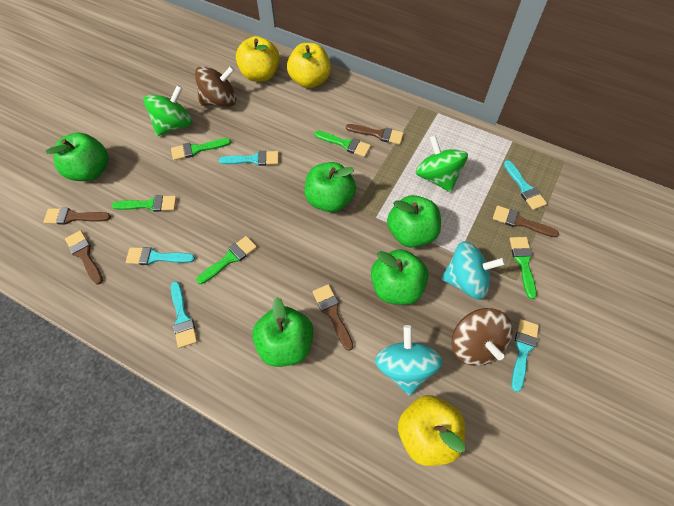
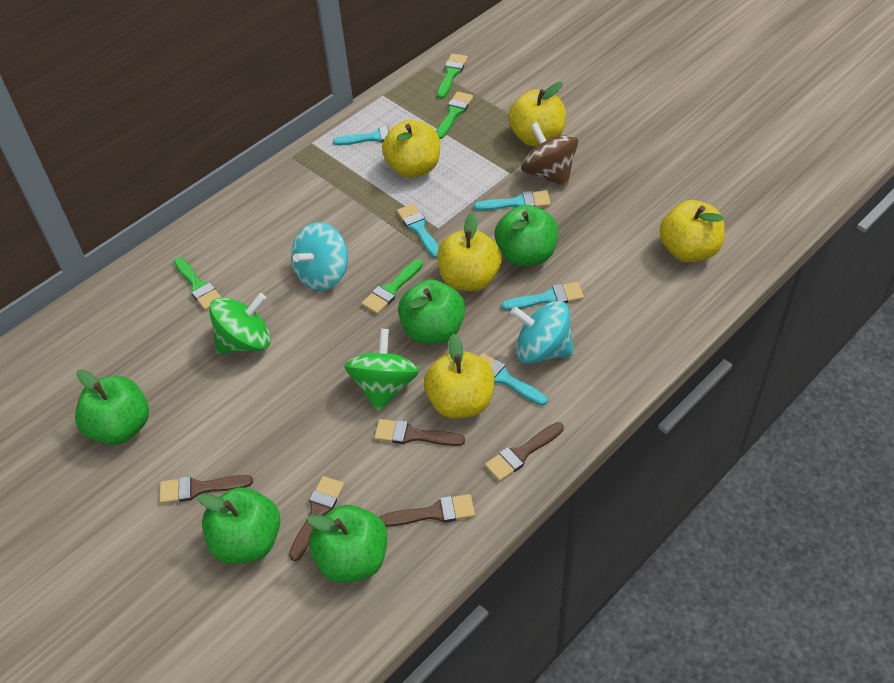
brown spinning top: [195,66,236,107] [452,308,513,366] = 2 -> [521,122,578,187] = 1
green brush: [112,195,177,212] [171,138,231,160] [196,236,257,284] [314,131,371,157] [510,237,537,299] = 5 -> [174,257,222,310] [362,259,423,314] [436,91,473,139] [437,53,468,99] = 4
yellow apple: [236,36,280,82] [287,43,331,88] [398,395,465,466] = 3 -> [382,120,440,178] [424,333,494,419] [437,212,502,291] [509,82,566,146] [660,200,725,262] = 5

